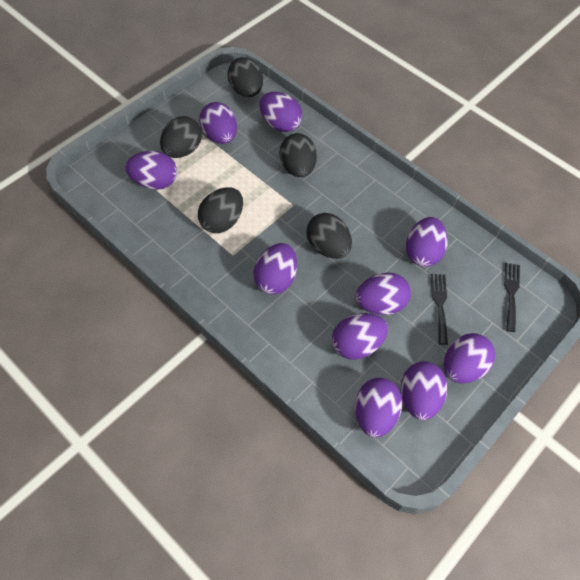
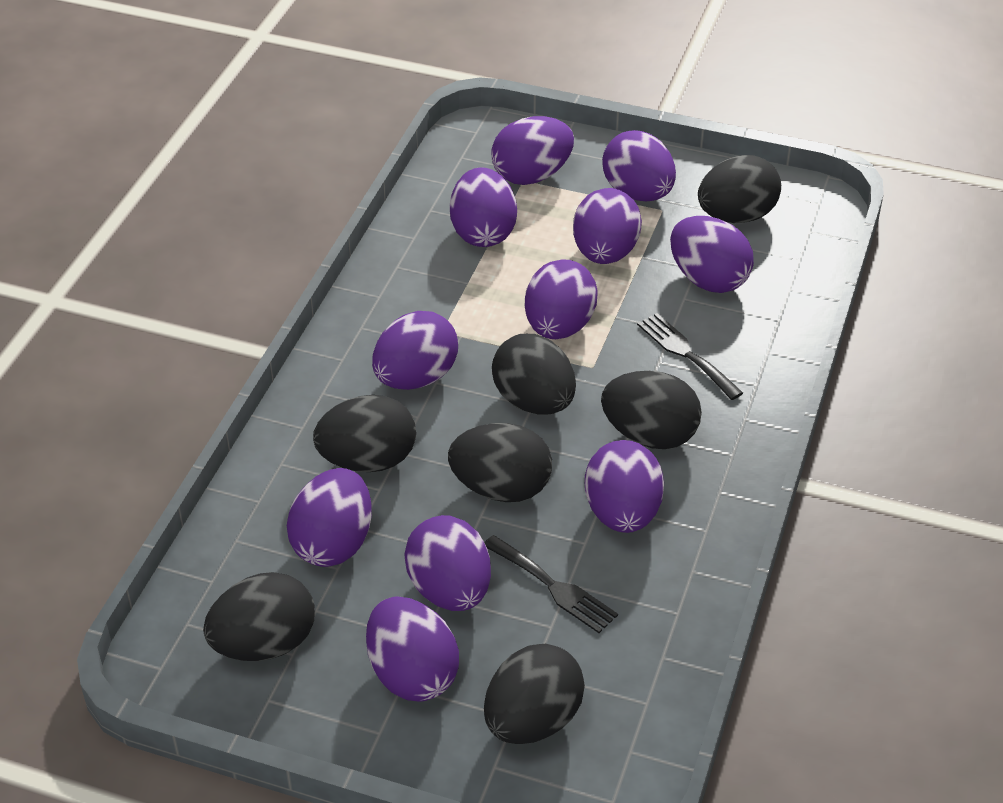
black egg: [160,116,202,158] [198,187,243,233] [227,57,263,97] [280,133,317,177] [306,213,352,259] = 5 -> [203,572,315,661] [313,395,416,472] [448,423,552,502] [484,644,585,744] [492,334,576,415] [601,371,702,449] [698,155,781,223] = 7
purple egg: [125,151,177,190] [199,102,237,144] [254,243,297,295] [259,92,302,132] [332,313,388,360] [355,378,402,438] [356,273,411,315] [401,361,447,420] [406,217,448,267] [444,333,495,383] = 10 -> [287,468,372,567] [366,596,459,702] [372,311,458,390] [404,515,491,611] [450,167,517,247] [492,116,574,185] [525,259,597,339] [573,188,642,264] [585,440,664,533] [602,130,676,201] [670,216,754,293] = 11

